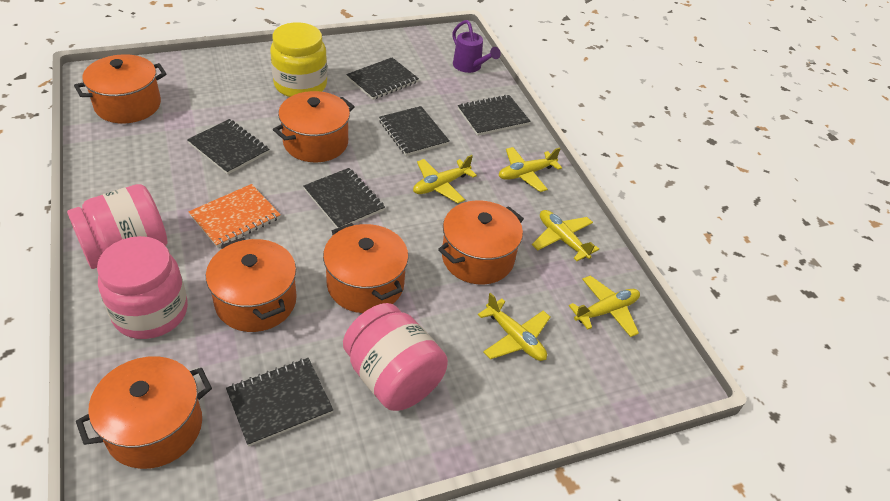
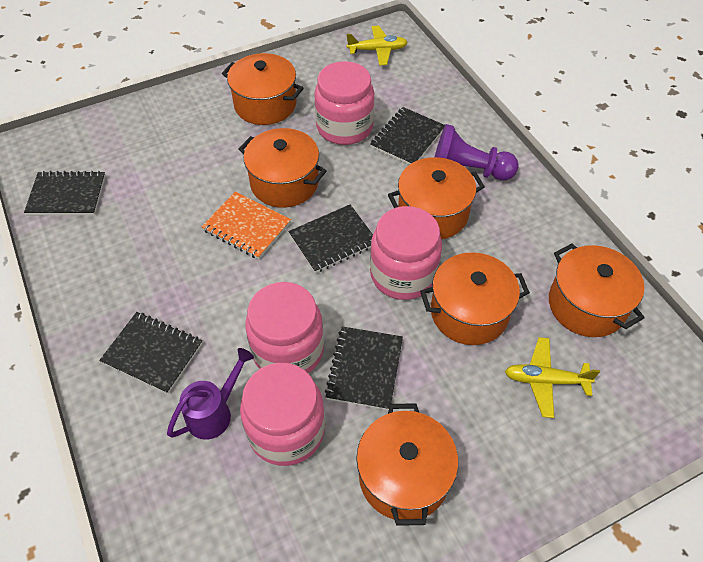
black notebook: [187,119,269,175] [226,358,333,447] [304,168,385,228] [346,57,419,100] [379,106,449,156] [458,95,531,136] = 6 -> [24,171,105,215] [99,312,202,394] [289,205,373,273] [325,326,403,410] [370,107,445,165] = 5
pink jar: [67,184,168,269] [97,236,188,339] [343,303,448,411] = 3 -> [240,363,325,466] [245,282,324,374] [314,61,375,145] [370,206,442,300] = 4
purple pawn: none = 0 -> [435,124,519,180] = 1
yellow jar: [270,22,327,97] = 1 -> none = 0
yellow plane: [413,155,477,203] [478,293,550,361] [499,147,562,192] [532,210,599,261] [569,275,640,337] = 5 -> [346,26,408,66] [505,337,600,418] = 2

